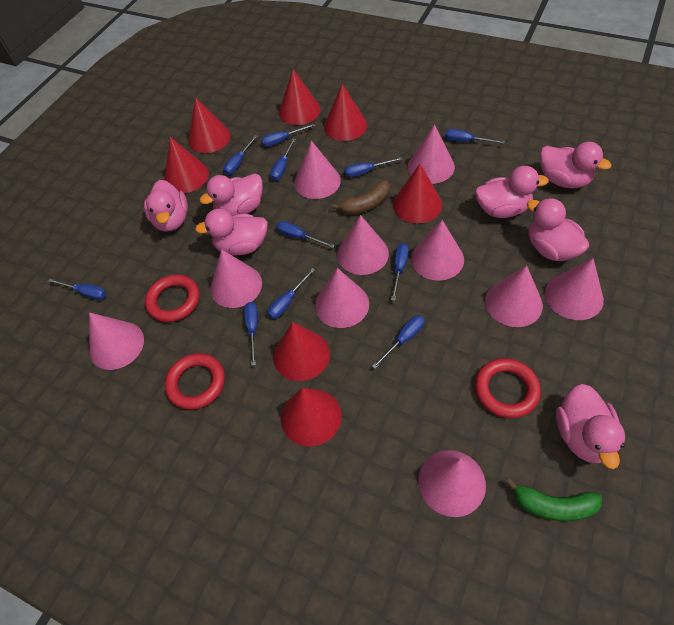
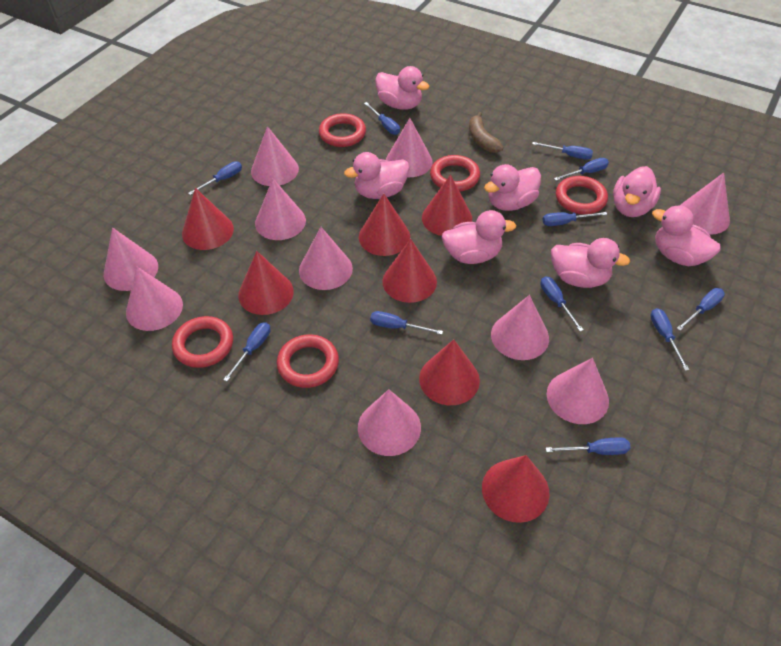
green banana: [506,478,602,521] = 1 -> none = 0
red ring: [145,274,200,322] [165,353,225,410] [475,358,541,418] = 3 -> [172,316,233,368] [277,334,339,388] [319,113,366,147] [430,155,480,192] [556,176,608,214] = 5

